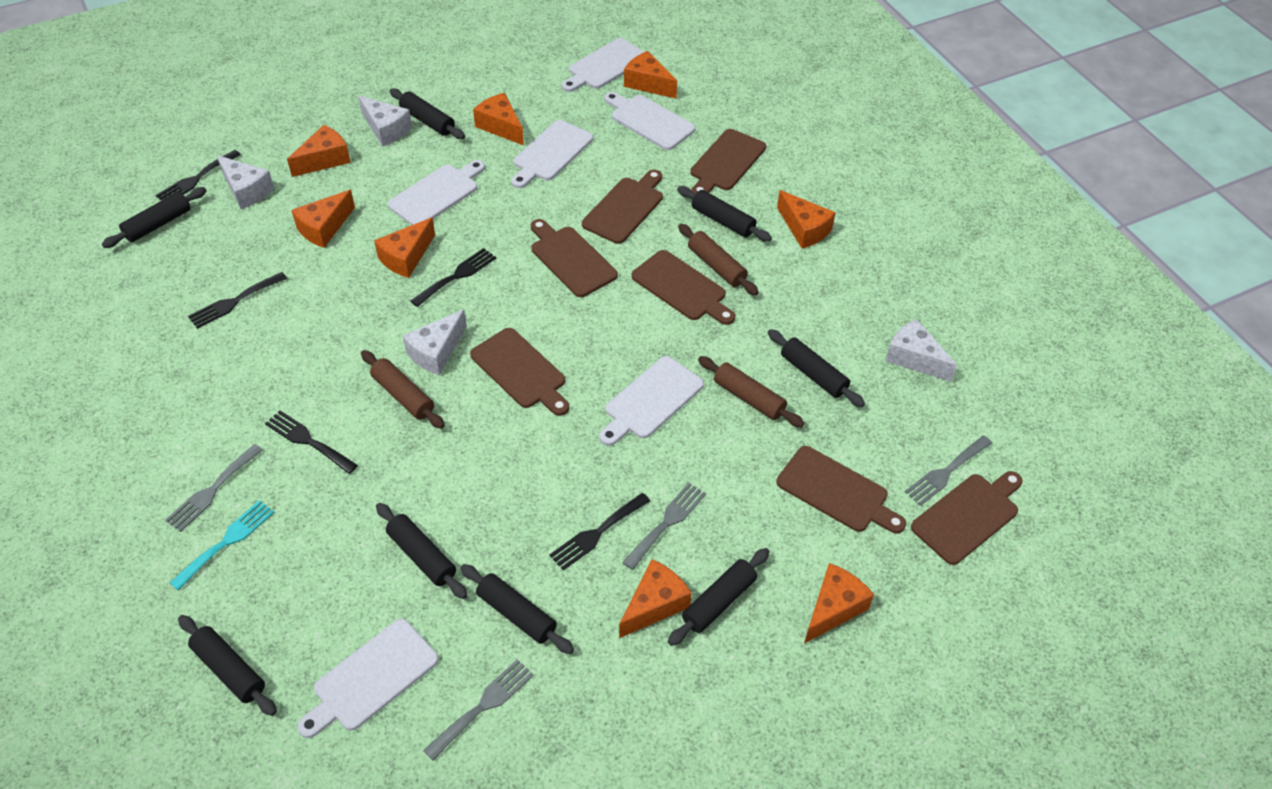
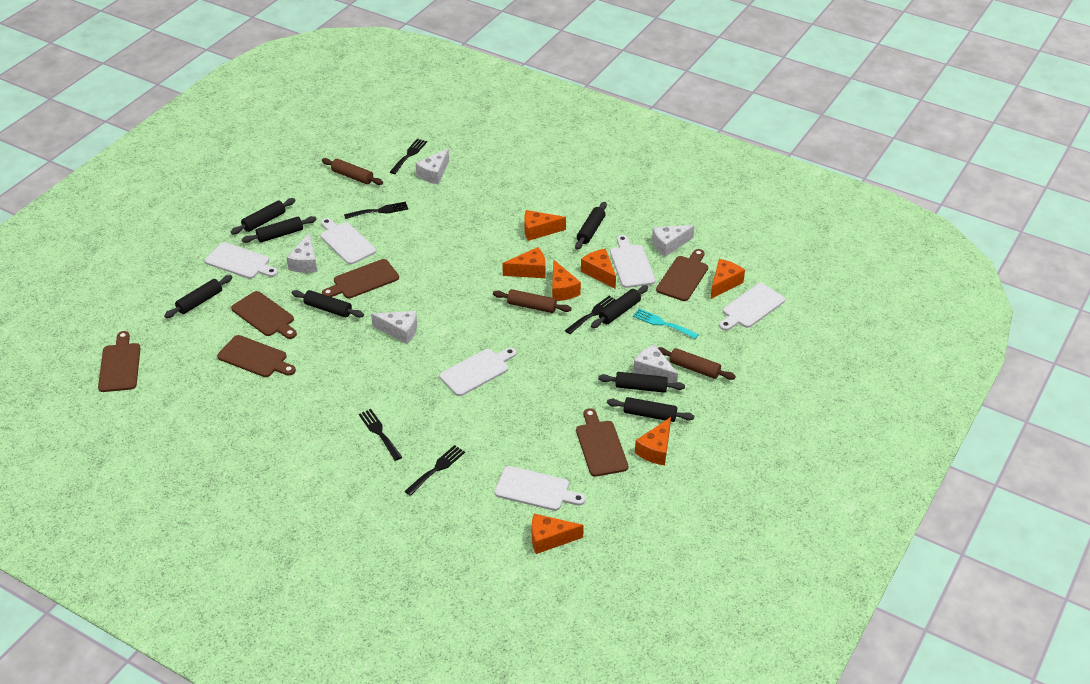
brown cutting board: [470,328,569,416] [531,219,618,297] [582,170,663,244] [631,250,735,325] [690,129,766,194] [776,446,906,533] [911,471,1023,565] = 7 -> [98,331,141,392] [217,335,296,377] [231,291,297,339] [322,259,399,298] [576,408,628,477] [656,249,708,301] = 6
grey fork: [165,444,263,532] [423,659,534,760] [622,483,706,570] [905,436,993,506] = 4 -> none = 0
orange cheese: [287,125,351,177] [292,190,355,248] [374,218,435,278] [473,93,524,145] [619,559,692,638] [624,51,677,98] [777,190,836,249] [804,563,874,644] = 8 -> [502,247,546,278] [524,210,566,241] [532,513,584,554] [552,260,581,301] [581,249,616,289] [635,417,671,465] [711,259,745,299] = 7
white cheese: [216,155,274,209] [358,95,412,147] [403,309,467,375] [885,319,957,382] = 4 -> [286,232,317,273] [371,311,417,344] [416,149,449,185] [633,344,678,383] [652,225,695,257] = 5

